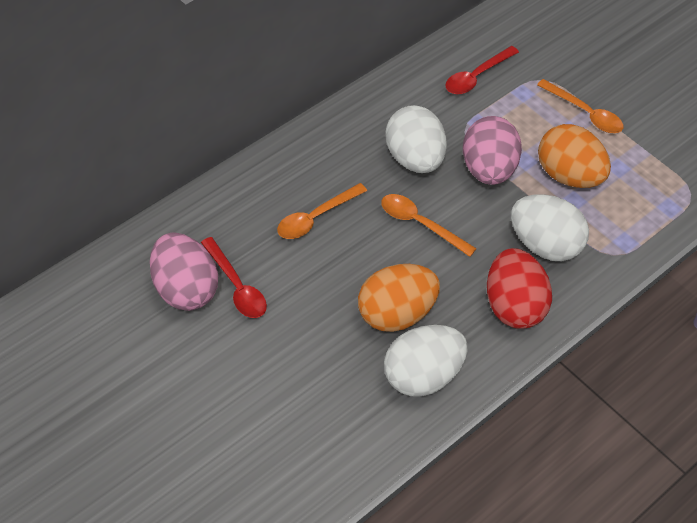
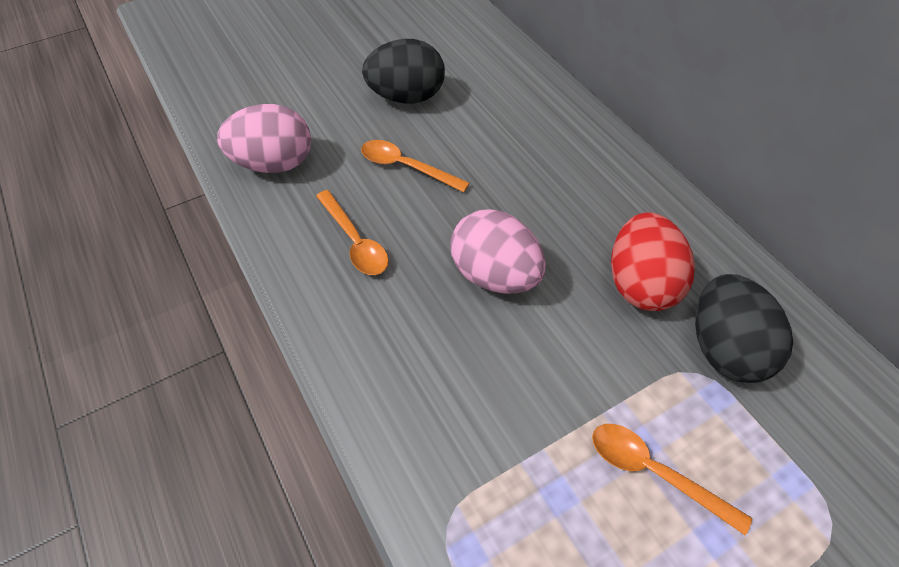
black egg: none = 0 -> [362,39,445,103] [695,274,793,383] = 2
orange egg: [358,264,440,332] [538,124,611,188] = 2 -> none = 0
red spoon: [201,237,267,318] [445,46,519,94] = 2 -> none = 0
white egg: [384,325,467,396] [385,105,447,173] [511,194,589,261] = 3 -> none = 0

